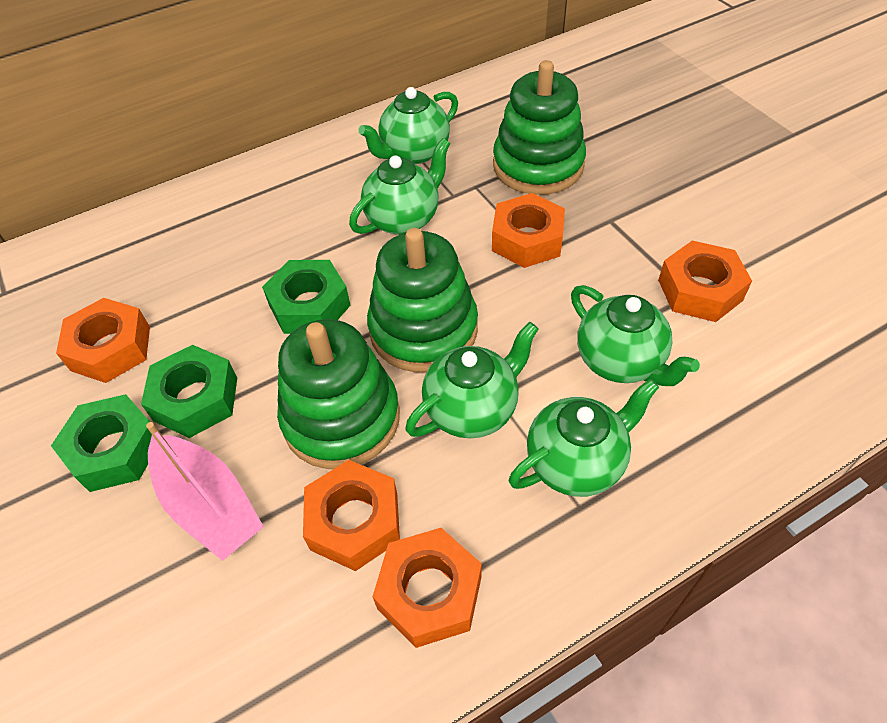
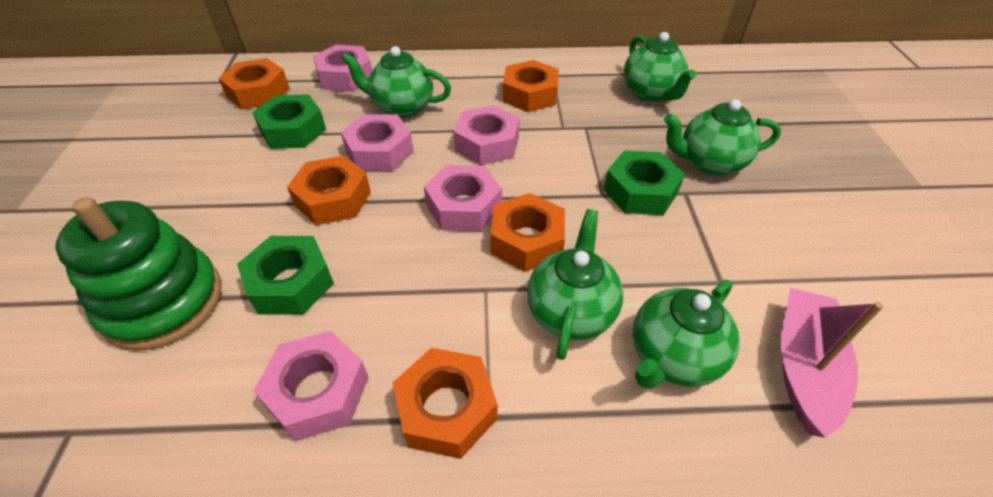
green stacking toy: [277,319,400,469] [367,228,478,372] [493,60,586,195] = 3 -> [55,197,222,351] = 1
pink nut: none = 0 -> [254,331,369,441] [313,45,372,92] [341,114,414,171] [424,165,502,231] [454,105,520,165] = 5

